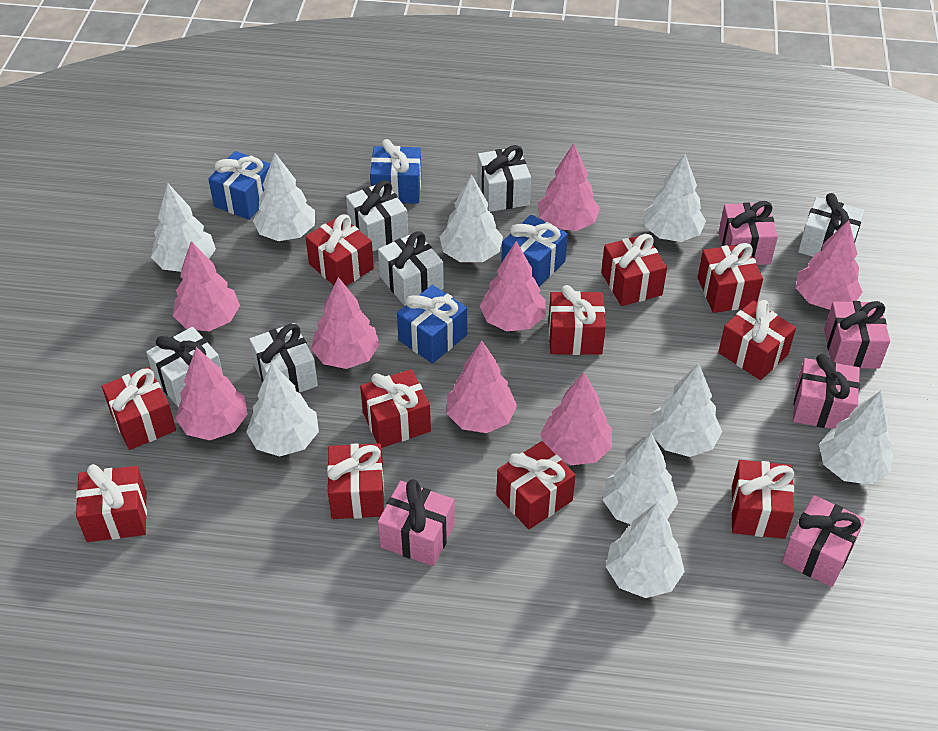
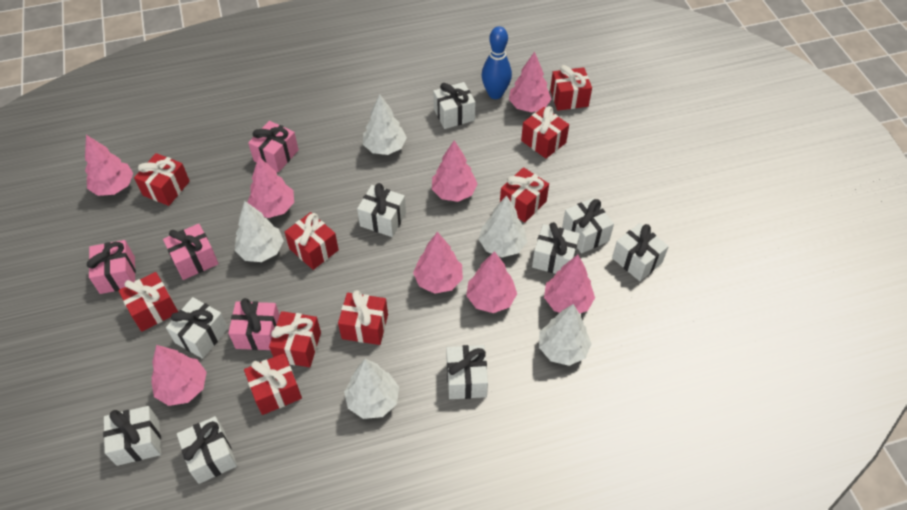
blue bowling pin: none = 0 -> [481,26,512,99] = 1
blue gift: [208,151,270,220] [370,139,422,204] [397,285,467,364] [501,215,568,287] = 4 -> none = 0
pink gift: [378,479,455,566] [719,201,778,265] [782,495,865,587] [793,354,860,429] [824,301,890,369] = 5 -> [87,240,136,294] [163,224,219,280] [228,298,280,350] [248,121,299,172] = 4
red gift: [76,464,147,542] [102,367,176,450] [305,214,374,286] [327,443,385,519] [360,369,431,448] [497,441,576,529] [549,285,606,355] [601,234,667,306] [697,243,763,313] [718,300,796,380] [731,460,795,539] = 11 -> [118,272,178,332] [134,153,190,206] [244,353,302,415] [269,311,321,367] [285,212,339,270] [338,290,388,345] [500,167,549,223] [521,106,569,159] [550,65,592,111] = 9
white gift: [146,327,223,408] [249,323,318,393] [346,180,408,251] [378,231,444,306] [477,145,531,212] [798,193,864,257] = 6 -> [103,406,161,466] [166,297,228,359] [177,416,237,484] [357,183,406,237] [433,82,476,129] [446,345,488,399] [532,222,580,274] [562,198,614,253] [612,223,669,281] = 9
white tree: [151,183,216,272] [246,363,319,457] [253,153,315,241] [440,174,503,262] [602,433,678,525] [606,503,685,598] [644,154,706,242] [650,363,722,457] [819,391,894,485] = 9 -> [235,201,284,262] [344,359,399,419] [363,94,407,155] [479,195,527,257] [539,304,592,366] = 5

